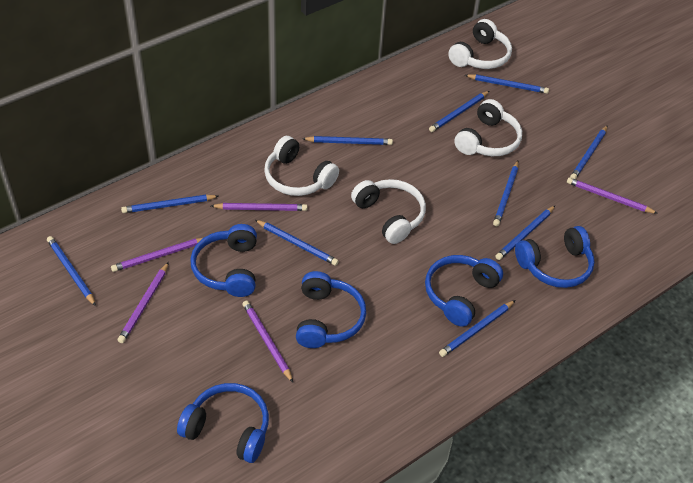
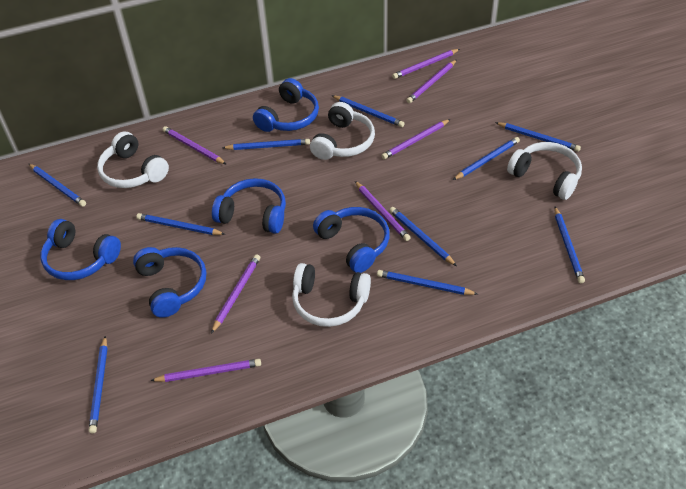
purple pencil: [111,238,203,272] [117,262,169,343] [211,203,307,211] [242,300,293,382] [567,177,658,214] = 5 -> [150,359,261,382] [163,126,227,165] [211,254,260,334] [355,181,411,241] [381,119,451,159] [392,49,460,79] [406,60,457,103] = 7

